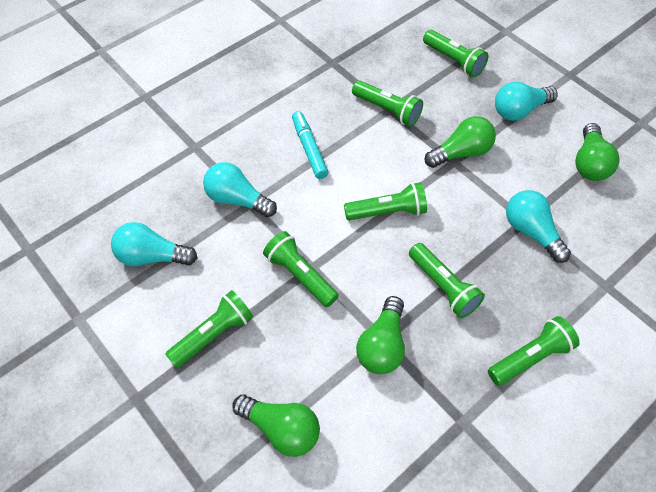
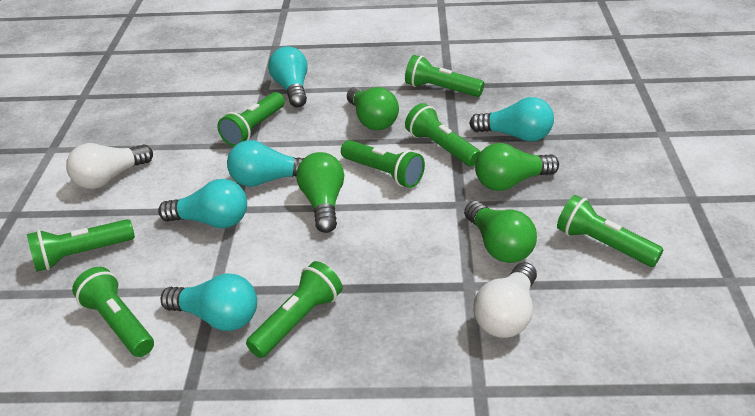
green flashlight: [165,290,253,368] [263,231,339,307] [344,182,427,220] [352,81,423,127] [409,243,485,318] [423,30,489,77] [488,316,580,386] = 7 -> [27,219,135,271] [72,267,154,357] [217,92,285,146] [246,261,343,358] [341,140,425,188] [405,55,484,97] [405,103,480,167] [557,195,664,267] = 8
turquoise light bulb: [111,222,197,266] [203,162,277,217] [495,82,558,121] [506,190,571,263] = 4 -> [158,179,247,228] [161,273,257,331] [227,140,304,187] [268,46,308,107] [469,97,554,142] = 5
turquoise marker: [292,111,329,179] = 1 -> none = 0
white light bulb: none = 0 -> [66,143,153,189] [473,262,537,338] = 2

